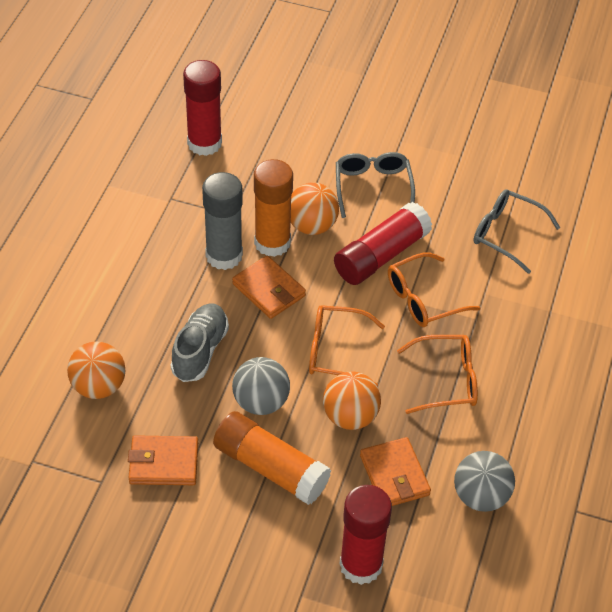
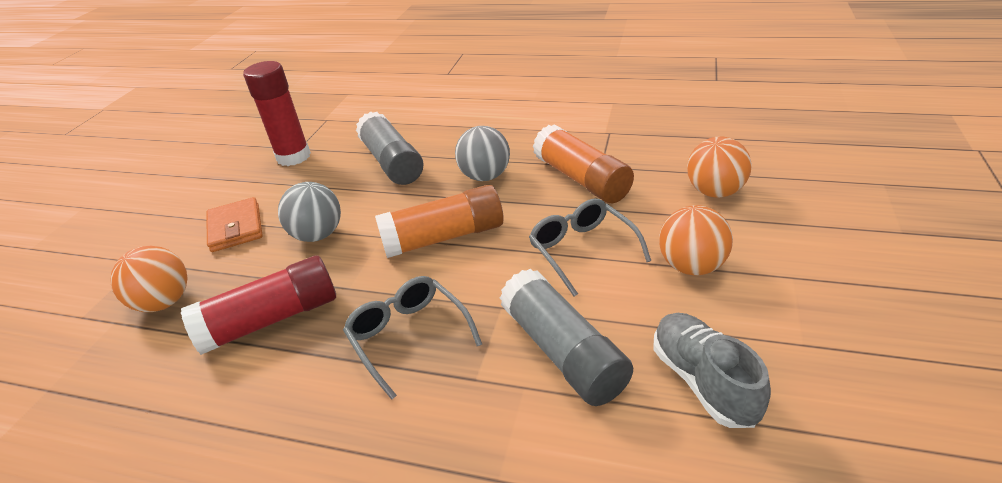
grey glue stick: [202,172,243,270] = 1 -> [356,111,423,185] [500,268,633,406] = 2
orange glasses: [309,305,385,386] [388,252,480,327] [397,335,478,414] = 3 -> none = 0
orange wallet: [128,435,198,485] [232,256,306,319] [360,437,431,506] = 3 -> [206,197,263,252] = 1
red glue stick: [183,60,222,156] [334,202,432,285] [339,485,392,585] = 3 -> [181,256,336,355] [243,61,311,166] = 2

